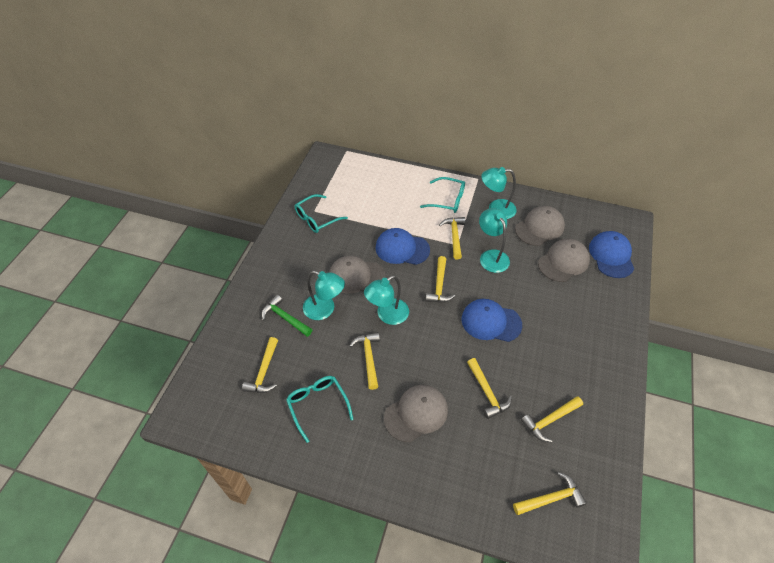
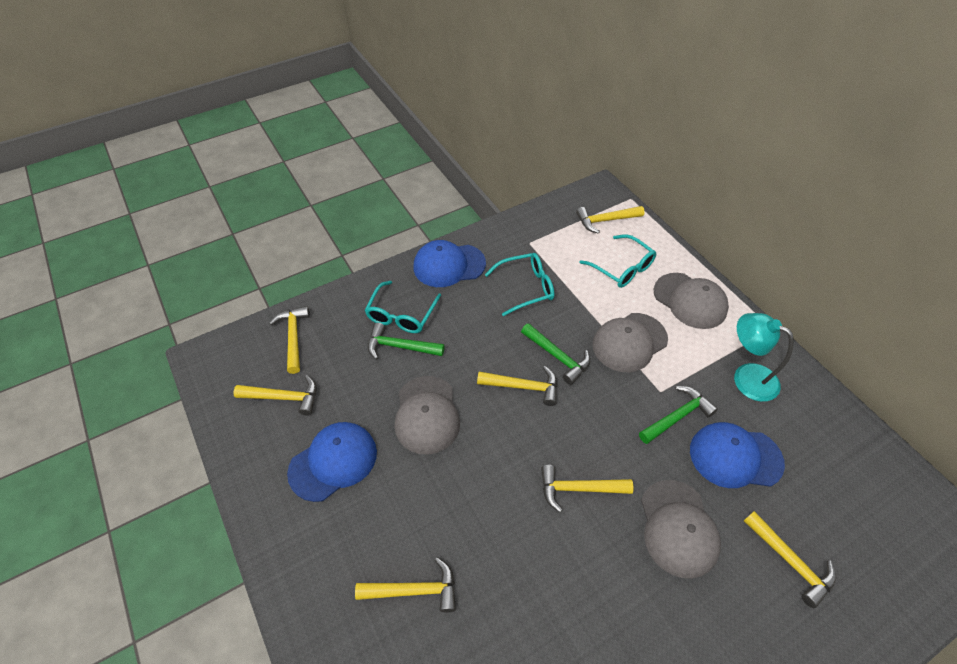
green hammer: [262,295,312,337] = 1 -> [368,323,445,360] [521,323,590,385] [639,386,718,444] = 3
turquoise lamp: [303,271,345,320] [364,275,409,325] [479,208,510,273] [481,167,517,219] = 4 -> [734,313,794,402] = 1

